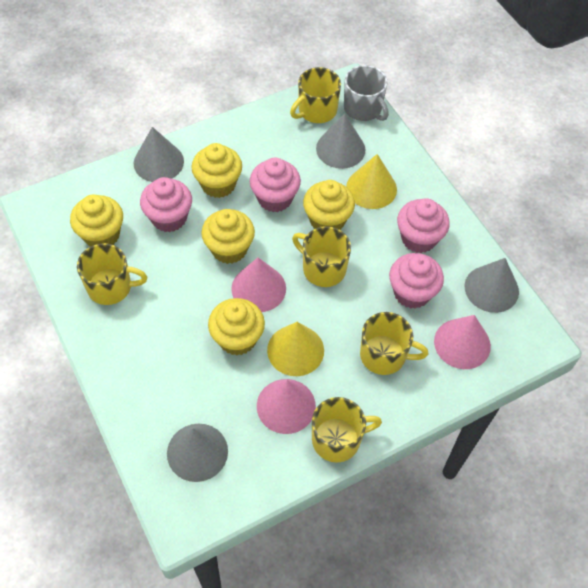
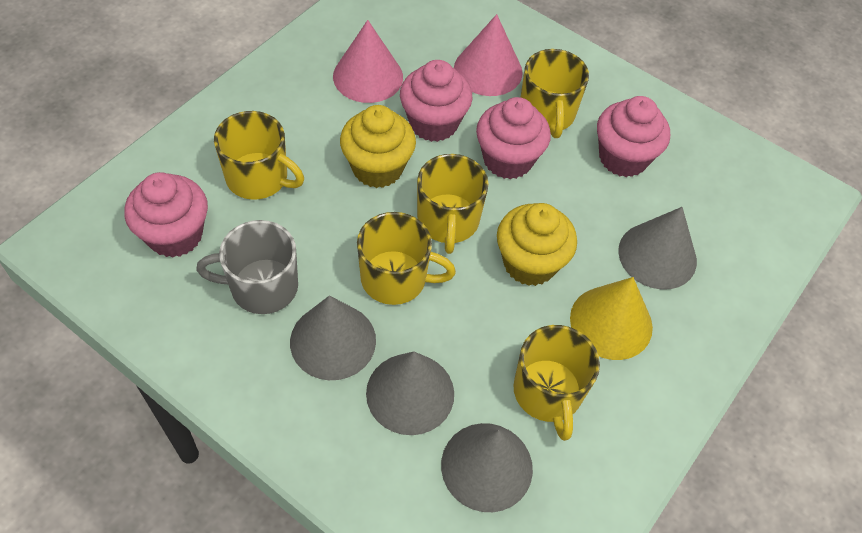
pink cone: [231,257,286,312] [257,379,316,434] [434,315,491,369] = 3 -> [333,20,403,103] [454,14,523,96] = 2
yellow cone: [267,322,324,376] [346,154,397,209] = 2 -> [570,277,653,360] = 1
yellow cupcake: [70,194,123,246] [191,143,242,198] [201,209,255,264] [208,298,265,356] [303,180,355,230] = 5 -> [340,105,416,188] [497,203,577,286] = 2

